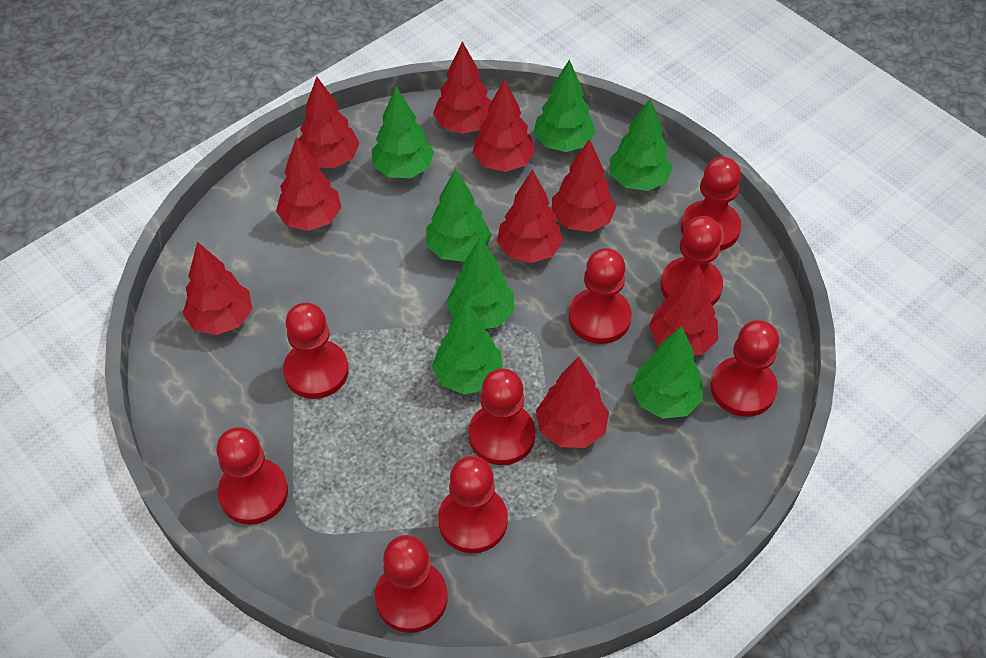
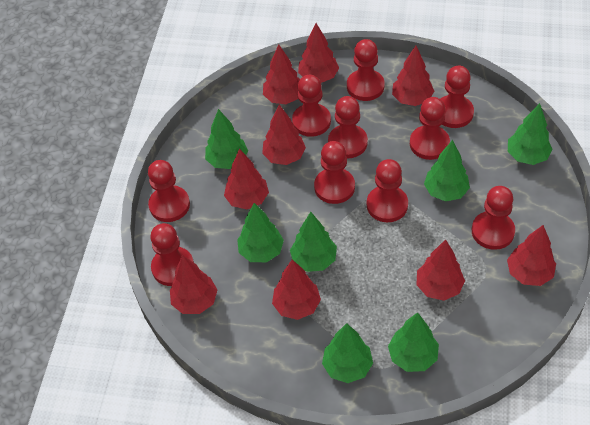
red pawn: [216,427,288,525] [283,303,349,399] [375,535,448,633] [438,456,508,553] [469,368,535,465] [569,248,632,344] [660,216,723,306] [681,157,741,251] [711,320,779,417] = 9 -> [148,160,190,222] [150,223,194,286] [292,75,331,137] [314,141,355,204] [328,96,368,158] [347,39,385,101] [367,159,408,222] [410,97,450,160] [441,66,474,128] [472,186,515,250] = 10

